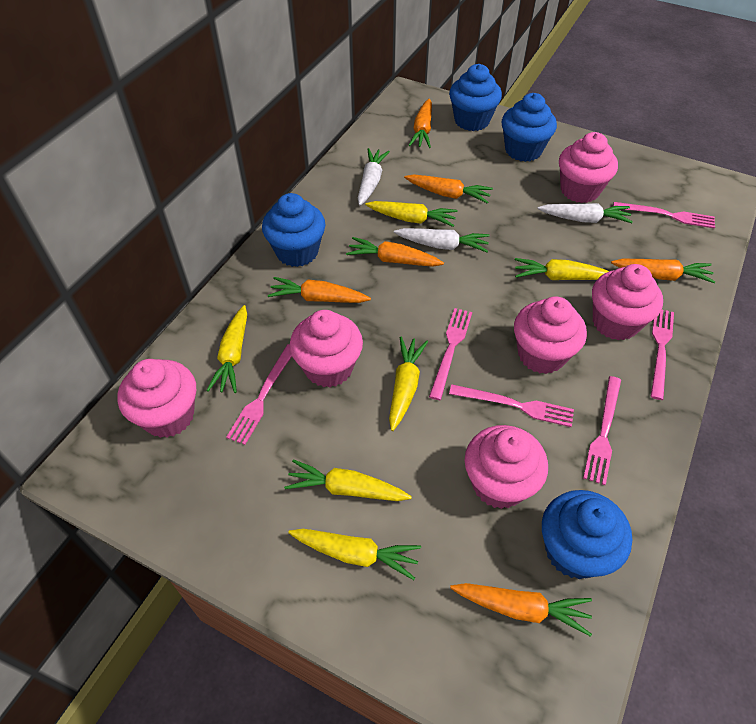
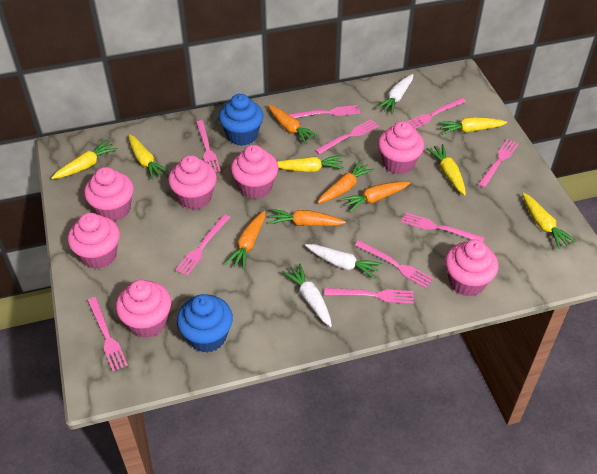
blue cupcake: [262,193,325,267] [449,64,502,131] [502,93,557,162] [542,490,632,579] = 4 -> [177,294,233,353] [219,94,264,146] = 2
orange carrot: [268,277,371,303] [346,237,444,267] [404,174,493,204] [408,99,432,148] [450,583,592,637] [611,259,715,283] = 6 -> [225,211,265,270] [268,105,319,144] [269,209,346,226] [317,160,374,203] [340,181,410,212] = 5
pink cupcake: [117,359,196,438] [290,310,363,388] [465,425,548,509] [514,296,587,374] [559,132,618,203] [592,264,663,340] = 6 -> [68,213,120,269] [84,167,134,221] [116,280,171,338] [168,155,217,210] [231,145,278,199] [378,121,424,175] [445,240,499,297] = 7
pink fork: [226,344,292,445] [429,308,472,400] [449,384,574,427] [583,376,621,485] [613,202,715,229] [650,310,674,400] = 6 -> [87,297,128,371] [175,214,230,276] [196,120,220,172] [288,105,360,118] [315,119,379,154] [324,288,414,304] [355,240,433,288] [401,212,485,242] [407,98,466,129] [478,139,519,188] = 10

